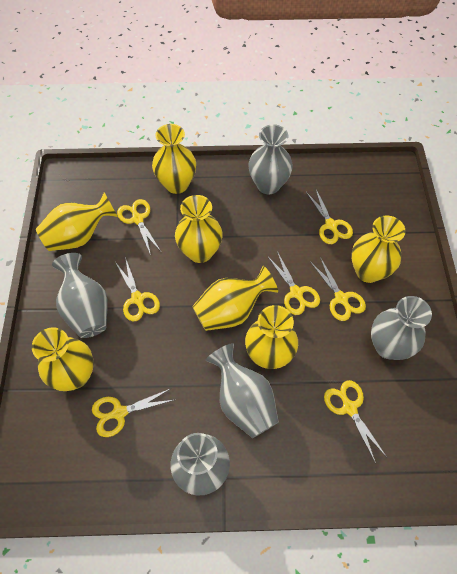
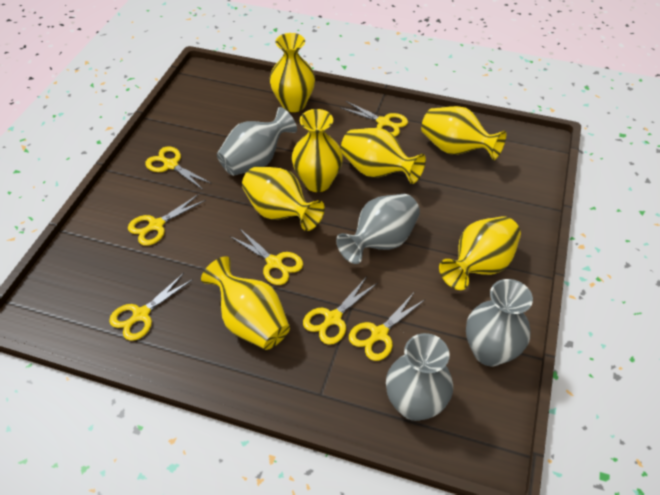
grey vase: [52,253,108,338] [171,433,230,496] [206,343,279,438] [248,124,293,194] [371,296,432,360] = 5 -> [217,107,297,176] [336,194,420,264] [386,333,453,421] [466,279,533,366] = 4

